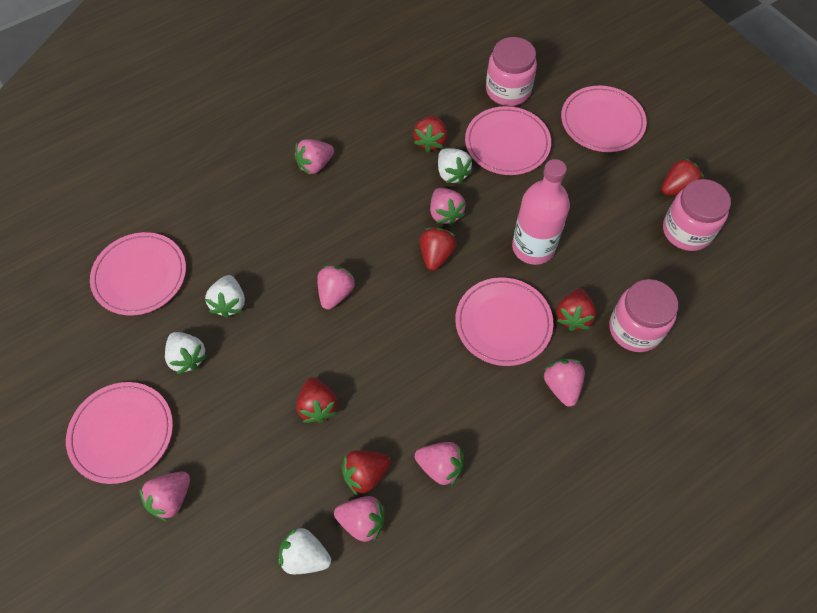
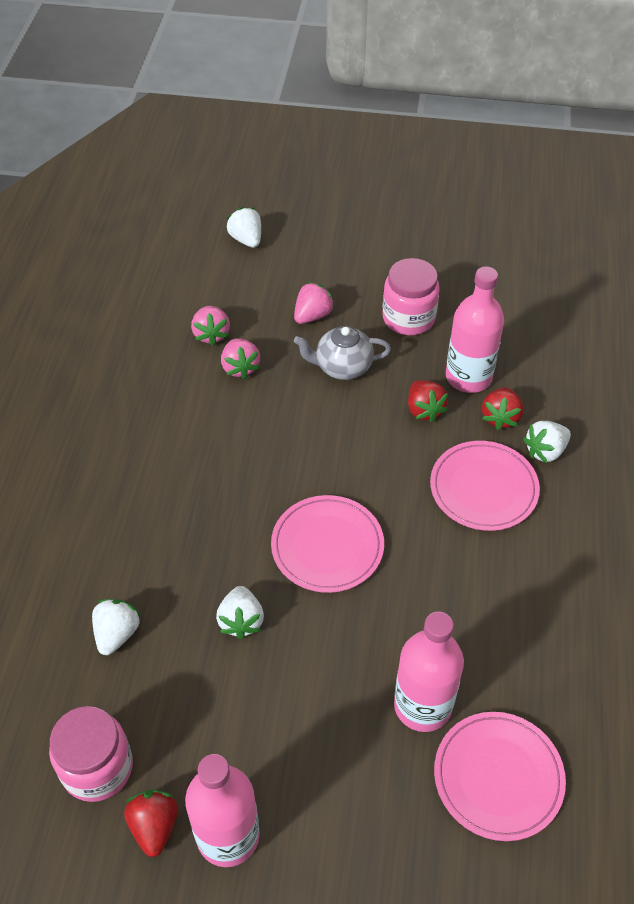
grey teapot: none = 0 -> [294,326,391,380] = 1
pink bottle: [512,159,570,265] = 1 -> [185,754,260,867] [394,612,464,732] [446,267,504,393] = 3
pink jar: [486,37,537,106] [609,279,678,352] [663,179,731,251] = 3 -> [49,706,133,802] [382,258,440,335] = 2
pink plate: [66,382,173,484] [90,232,186,315] [455,277,553,366] [465,106,551,175] [561,86,647,152] = 5 -> [271,495,384,593] [430,441,540,531] [434,712,566,841] = 3
pink strawberry: [139,472,190,521] [294,139,334,175] [317,265,356,310] [334,496,385,542] [415,442,464,487] [430,188,466,226] [544,359,585,407] = 7 -> [191,306,230,346] [221,338,260,380] [294,282,335,324] = 3
red strawberry: [296,377,338,423] [341,450,391,496] [413,116,447,152] [420,228,457,271] [556,289,596,331] [661,157,704,195] = 6 -> [124,790,178,857] [408,380,448,422] [482,387,523,430] = 3

